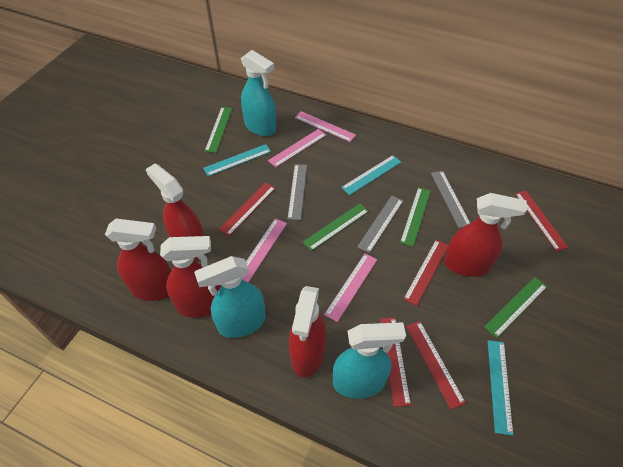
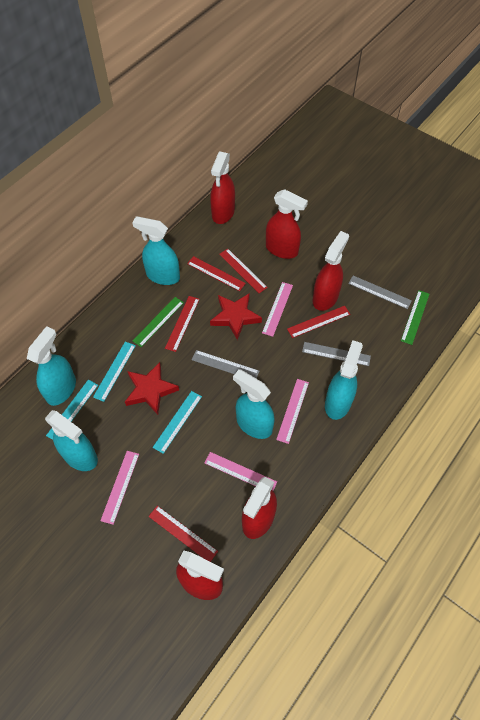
green ruler: [205,107,232,153] [303,203,369,251] [400,187,431,247] [484,277,547,338] = 4 -> [133,297,184,347] [401,290,429,345] = 2
red star: none = 0 -> [125,362,179,415] [210,293,262,340] = 2
turquoise spray bottle: [194,256,266,338] [241,50,276,136] [333,322,406,399] = 3 -> [27,326,76,406] [45,410,98,471] [132,216,180,285] [233,369,275,439] [325,340,363,420] = 5

